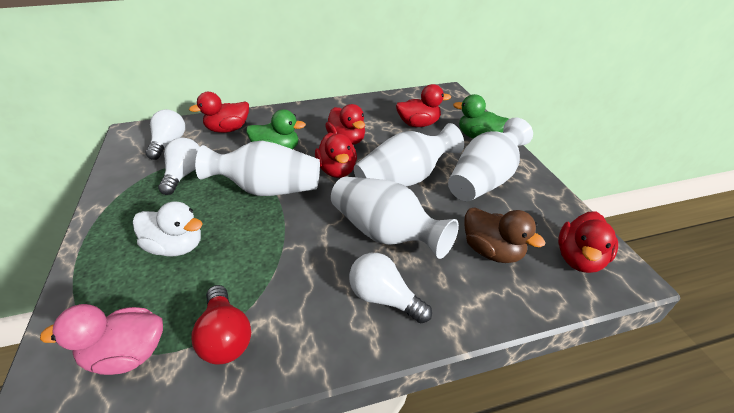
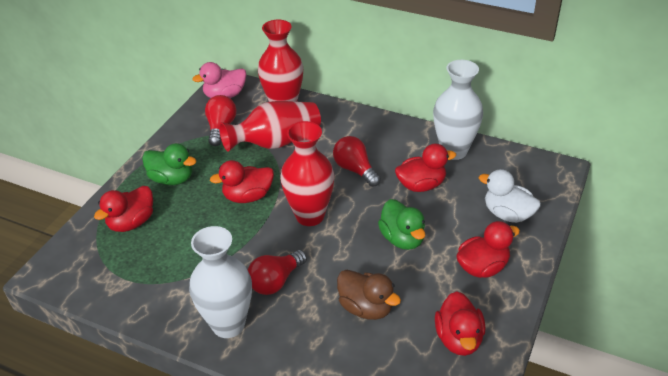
red light bulb: [191,285,251,365] = 1 -> [205,95,236,146] [248,250,307,295] [333,136,381,187] = 3
red vase: none = 0 -> [219,101,321,152] [258,20,303,102] [280,121,334,226] = 3
white light bulb: [145,109,185,160] [158,138,200,195] [349,253,432,323] = 3 -> none = 0
white vase: [195,141,320,196] [331,177,459,259] [354,123,464,186] [448,118,533,202] = 4 -> [189,226,252,338] [433,60,483,160] = 2

